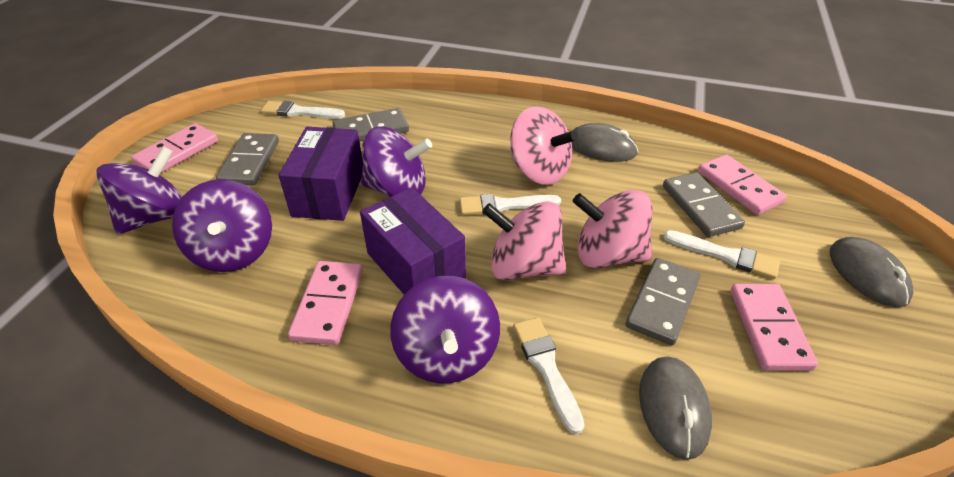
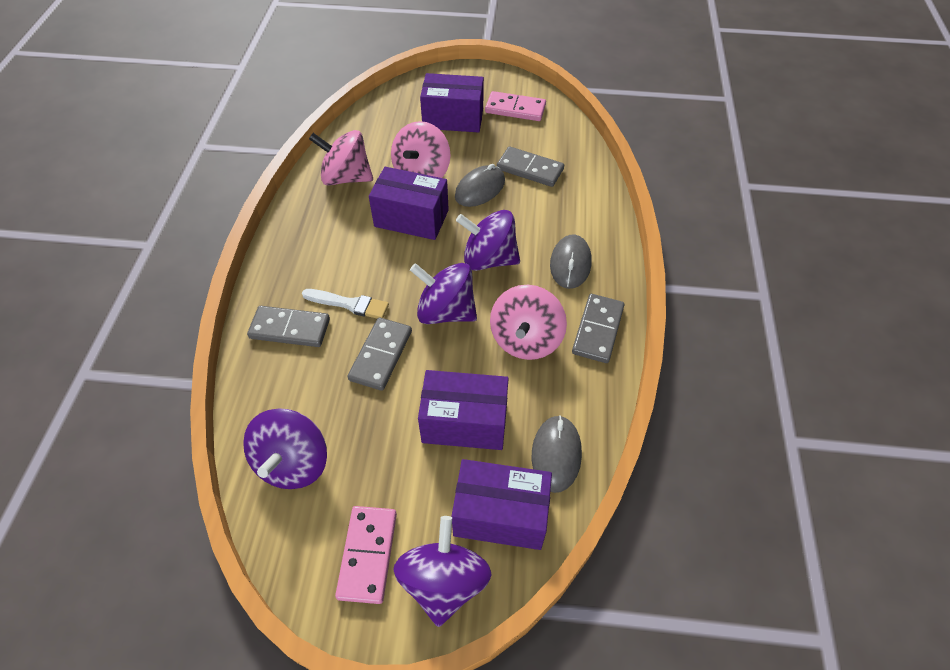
pink domino: [131,123,218,173] [288,261,363,345] [698,154,787,215] [731,284,818,371] = 4 -> [335,506,397,604] [485,91,546,121] = 2
purple box: [278,127,363,221] [360,188,466,295] = 2 -> [369,167,449,240] [418,370,509,450] [420,73,484,132] [451,459,552,550] = 4
white brush: [261,101,345,119] [460,194,561,215] [513,317,585,435] [664,230,780,279] = 4 -> [302,289,389,318] = 1

